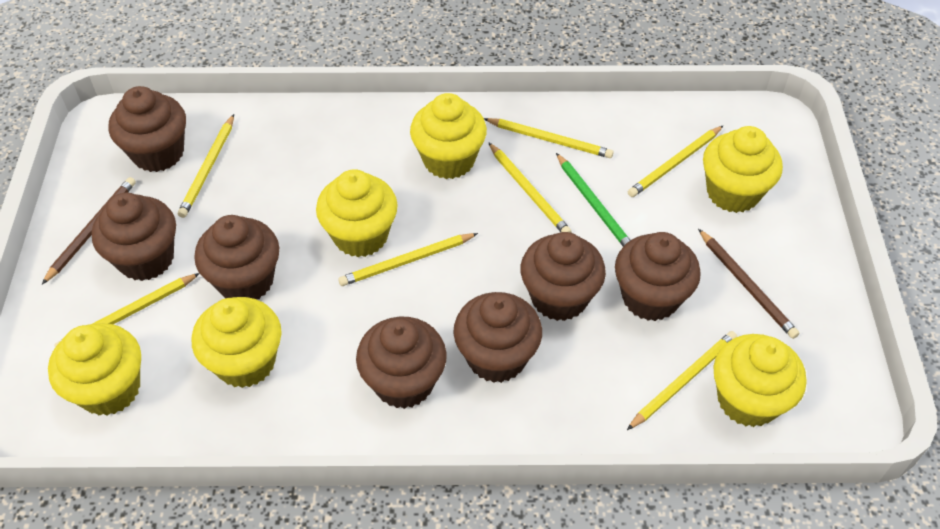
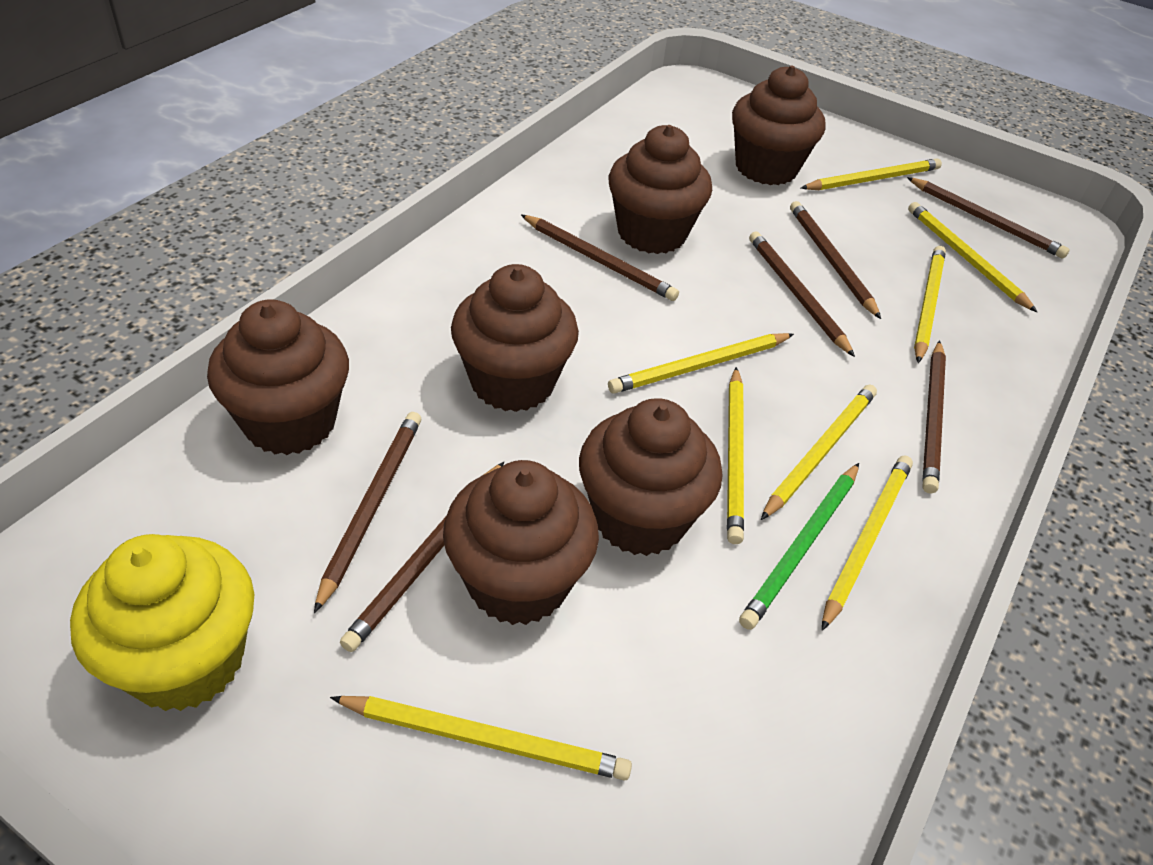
brown cupcake: [92,192,176,281] [109,86,186,172] [194,215,279,299] [356,317,447,409] [453,292,542,383] [521,232,606,321] [615,232,701,321] = 7 -> [207,299,349,455] [443,460,599,625] [451,264,579,412] [579,398,723,556] [608,125,712,254] [732,66,826,185] = 6
brown pencil: [42,177,136,284] [698,229,799,339] = 2 -> [314,412,421,613] [340,462,504,652] [521,215,679,301] [749,231,855,357] [790,201,881,319] [907,177,1070,259] [922,340,946,494] = 7
yellow cupcake: [48,323,141,416] [192,297,282,388] [316,169,398,257] [410,93,487,179] [703,126,783,213] [713,334,806,427] = 6 -> [70,534,254,711] = 1
yellow pencil: [54,273,200,347] [178,114,234,218] [338,233,478,286] [484,118,614,158] [488,142,572,233] [627,331,737,430] [628,126,723,197] = 7 -> [330,696,632,780] [608,333,794,393] [727,367,744,544] [761,385,877,520] [801,158,942,190] [822,455,913,631] [908,202,1037,312] [914,246,946,363] = 8

